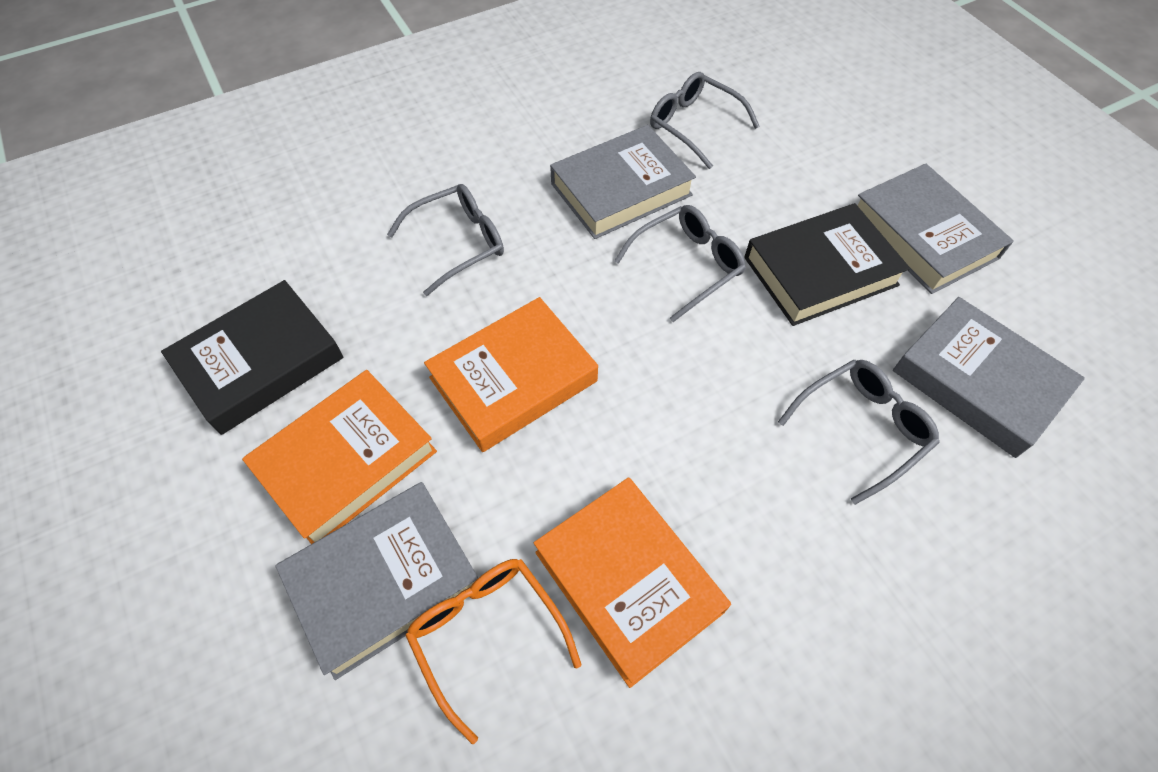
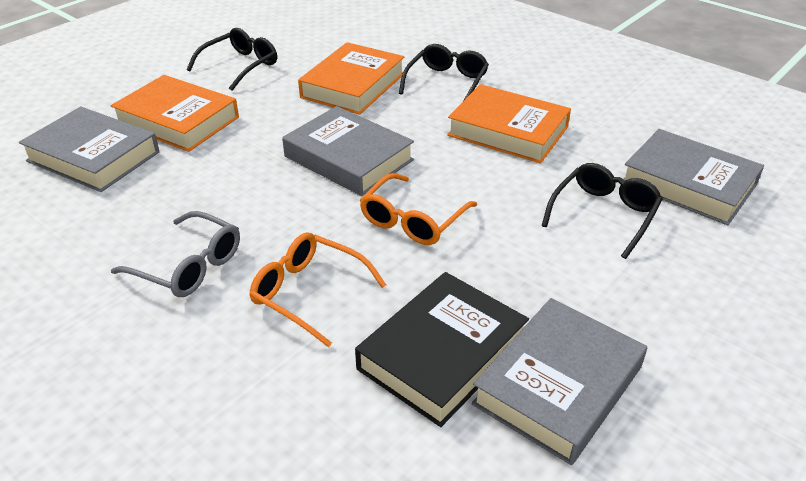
black book: [161,280,344,435] [744,203,910,326] = 2 -> [355,272,529,427] = 1
black glasses: none = 0 -> [187,28,277,91] [399,44,489,100] [542,163,663,259] = 3
grey glasses: [387,184,504,296] [614,205,746,322] [650,72,760,169] [778,360,940,505] = 4 -> [111,211,240,297] = 1
orange glasses: [405,559,582,744] = 1 -> [249,232,386,347] [360,173,477,245] = 2

